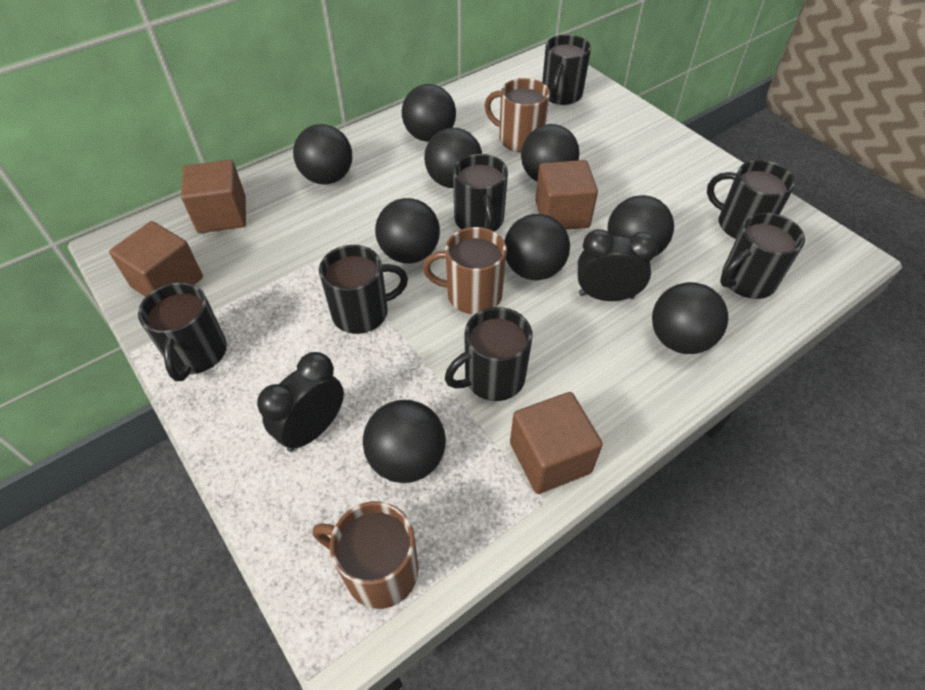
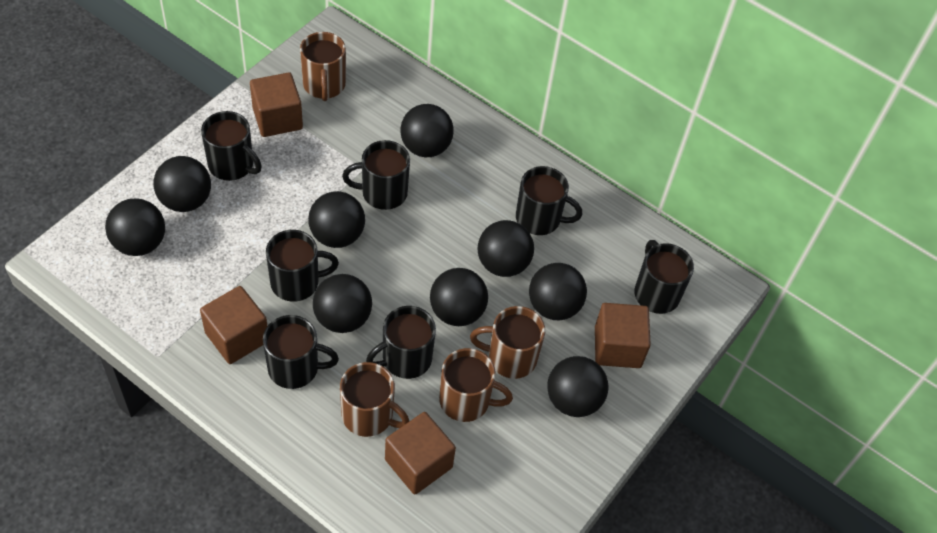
black clock: [257,352,344,452] [577,229,658,301] = 2 -> none = 0
brown mug: [313,501,419,609] [423,227,507,314] [484,78,550,153] = 3 -> [300,32,346,101] [340,362,409,437] [439,348,513,422] [470,306,545,379] = 4

